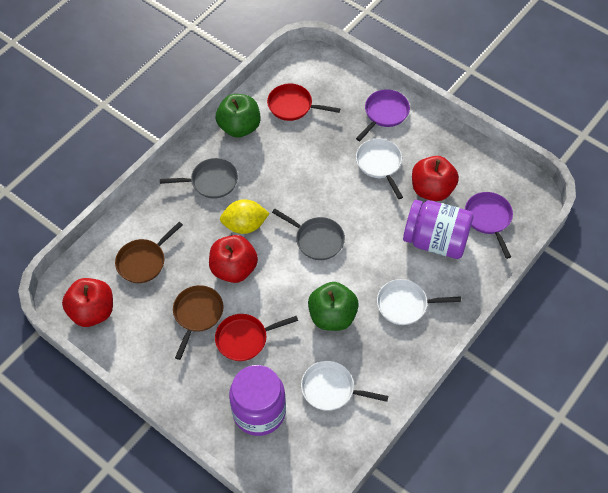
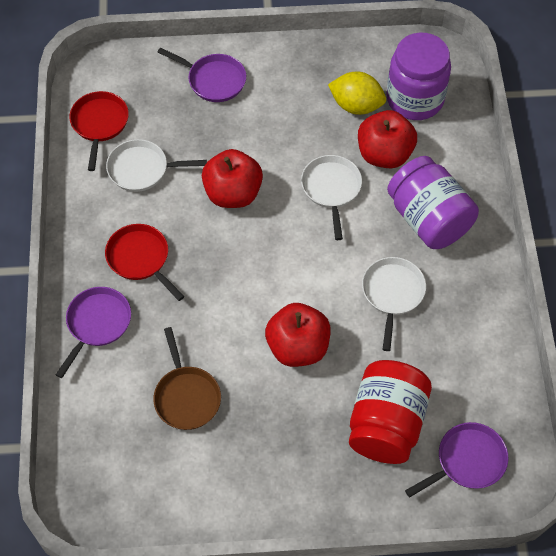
brown pan: [115,222,183,283] [173,285,224,360] = 2 -> [153,327,221,430] = 1
green apple: [216,94,261,138] [308,282,359,331] = 2 -> none = 0
grey pan: [160,158,238,199] [272,209,345,260] = 2 -> none = 0
purple pan: [356,89,410,141] [465,192,513,259] = 2 -> [56,287,131,378] [158,47,246,102] [405,422,508,497] = 3
red jar: none = 0 -> [349,360,432,464] = 1

